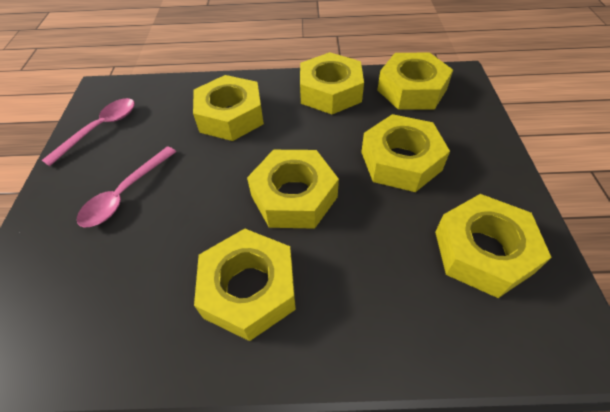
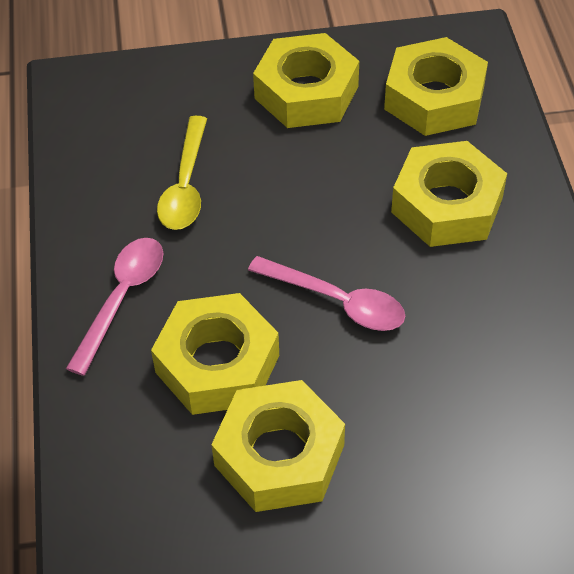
yellow nut: [193,75,264,141] [194,229,296,341] [247,150,339,229] [300,52,364,114] [361,114,450,192] [377,52,453,110] [435,194,552,298] = 7 -> [151,293,279,415] [211,380,345,512] [253,33,359,128] [384,37,488,136] [391,141,507,247] = 5
yellow spoon: none = 0 -> [157,116,207,230] = 1

